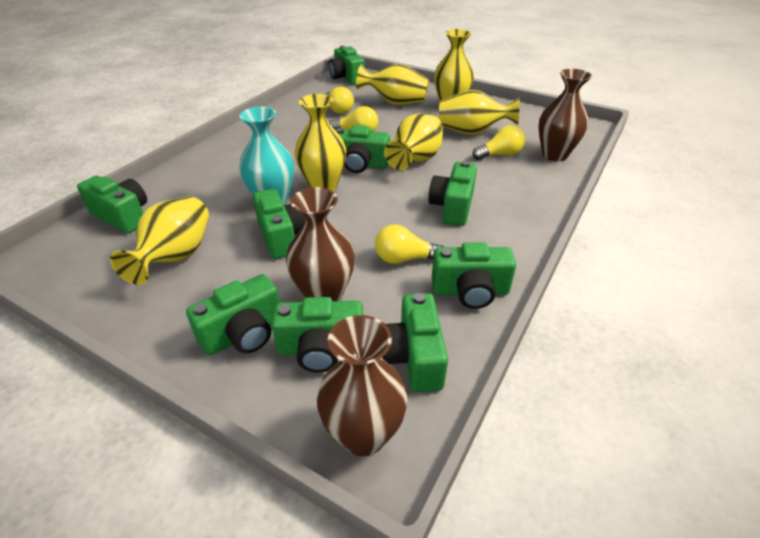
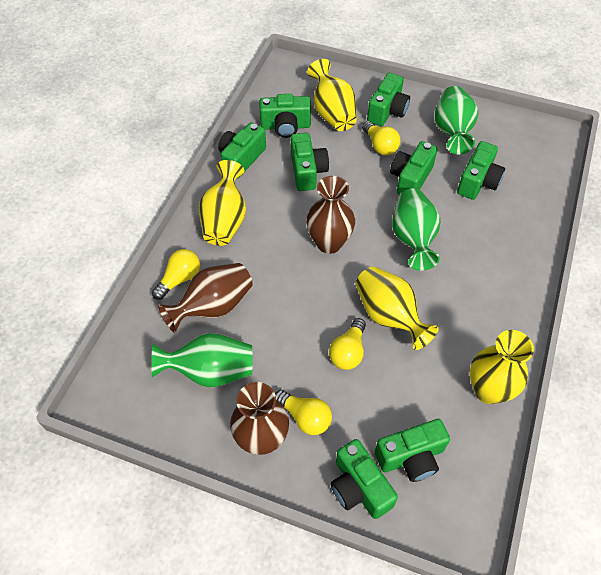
green camera: [77,176,147,234] [186,274,280,356] [253,189,306,259] [271,297,363,373] [328,46,365,85] [335,125,390,173] [382,293,448,392] [429,161,477,226] [432,242,516,309] = 9 -> [218,122,266,179] [259,94,311,138] [291,133,329,191] [330,439,398,519] [367,73,410,126] [375,419,450,482] [390,141,438,195] [457,141,505,200] = 8
green vase: none = 0 -> [151,333,253,388] [392,188,441,271] [435,86,478,155] = 3
turquoise vase: [239,107,294,205] = 1 -> none = 0
yellow vase: [110,197,209,285] [294,94,346,191] [356,64,429,105] [384,114,443,170] [434,29,474,102] [439,90,520,135] = 6 -> [199,160,246,246] [307,59,357,131] [355,266,439,350] [470,330,534,404] = 4

